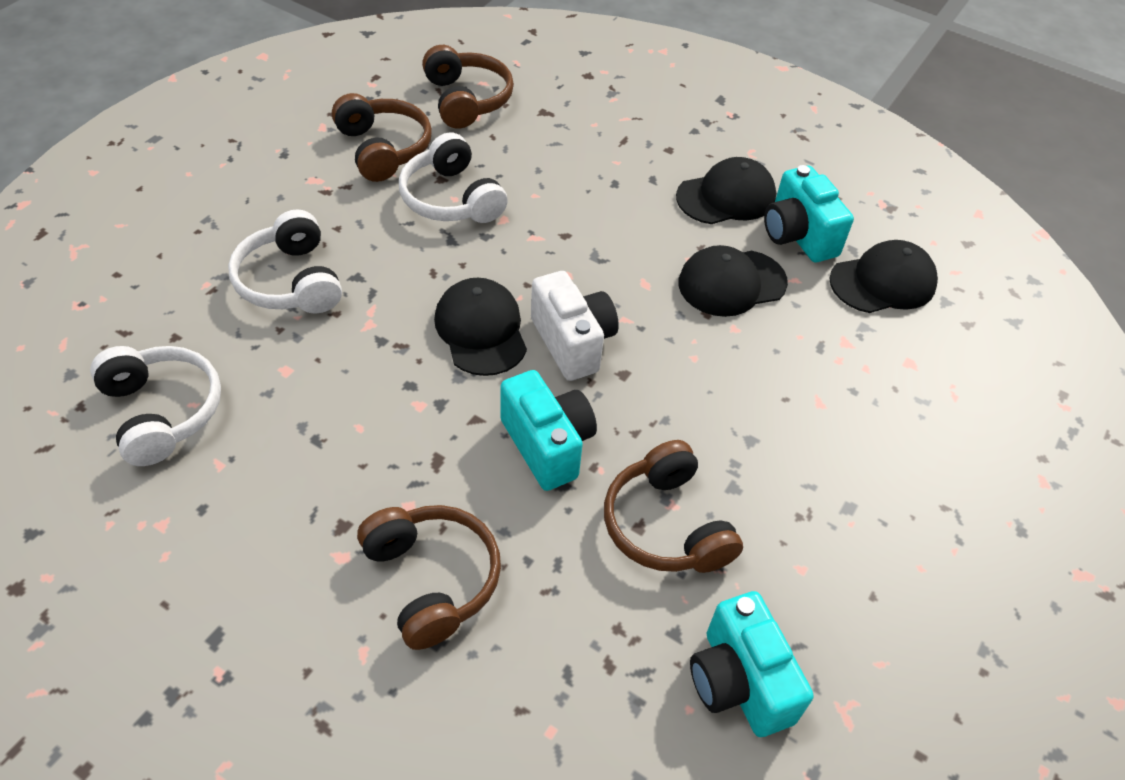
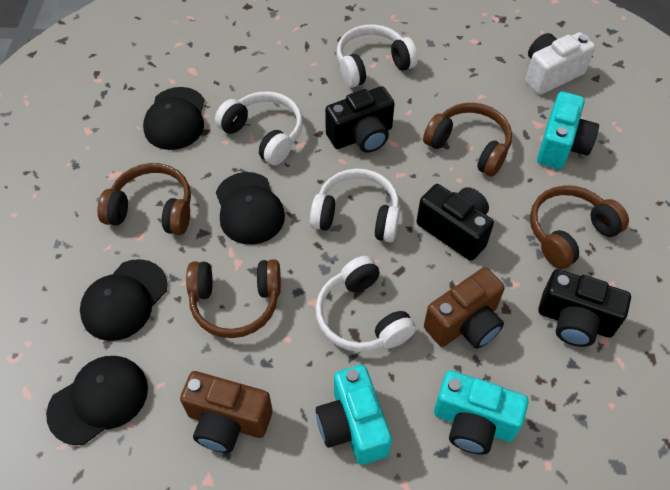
black camera: none = 0 -> [325,86,395,153] [417,184,494,261] [538,269,631,347] = 3
brown camera: none = 0 -> [180,371,273,453] [424,267,505,349] = 2
white headphones: [90,346,221,466] [228,209,342,313] [399,132,508,223] = 3 -> [215,91,303,165] [310,169,400,242] [315,256,416,352] [337,25,418,88] = 4

